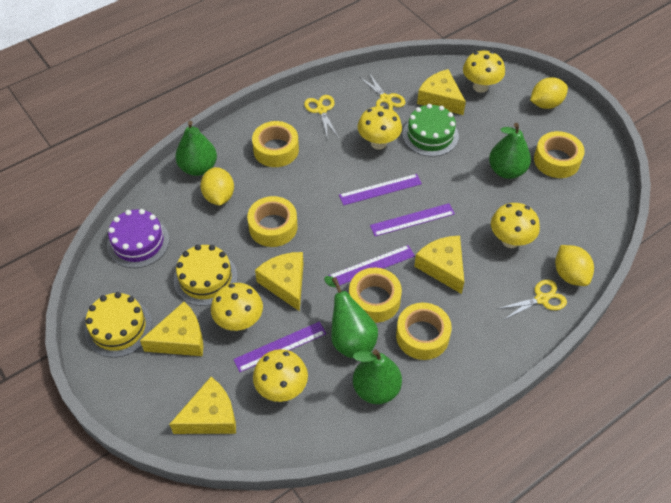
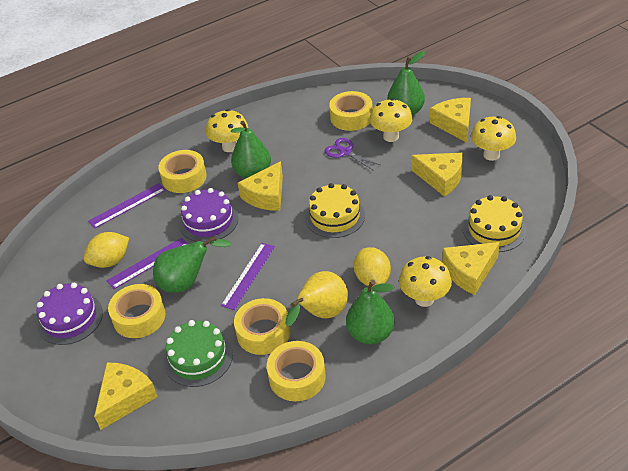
purple cake: [107,209,169,268] = 1 -> [36,283,103,345] [179,188,238,243] = 2
purple ruler: [233,321,326,372] [328,245,415,286] [339,174,422,205] [370,203,455,236] = 4 -> [88,183,166,229] [107,238,188,289] [221,243,275,310] = 3
purple scissors: none = 0 -> [325,138,380,171] = 1
yellow lemon: [200,167,234,206] [530,77,568,109] [555,245,594,286] = 3 -> [84,232,129,268] [354,247,391,287] = 2
yellow mushroom: [211,283,263,331] [253,349,308,402] [357,106,402,149] [463,51,505,93] [491,203,540,248] = 5 -> [206,109,248,152] [369,98,413,142] [399,256,452,307] [471,116,516,161] = 4
yellow pear: none = 0 -> [285,271,348,327] = 1
yellow scissors: [304,95,339,138] [360,72,405,109] [497,280,567,320] = 3 -> none = 0

